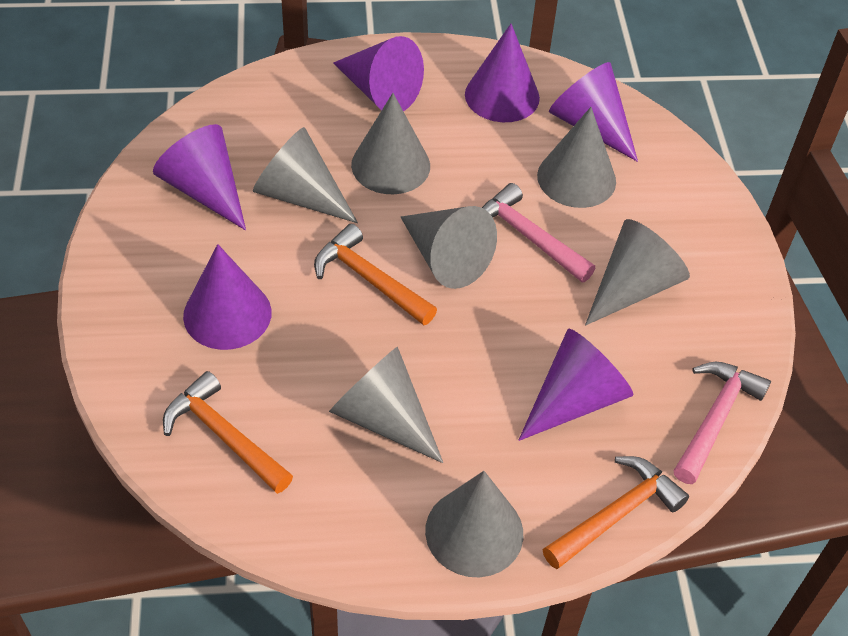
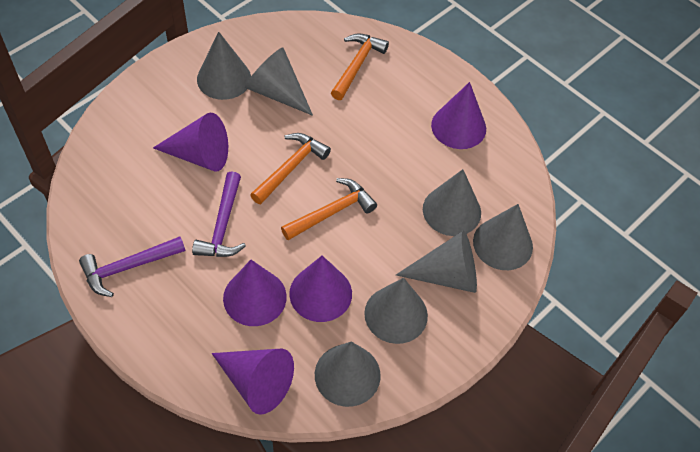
pink hammer: [482,183,595,282] [674,362,771,484] = 2 -> none = 0
purple cone: [153,124,246,231] [183,244,272,350] [333,36,424,111] [465,24,540,122] [519,329,634,441] [549,62,638,162] = 6 -> [153,113,228,172] [212,349,294,415] [223,260,287,326] [289,256,352,322] [431,82,486,149] = 5
purple hammer: none = 0 -> [79,237,185,297] [192,171,246,257] = 2

